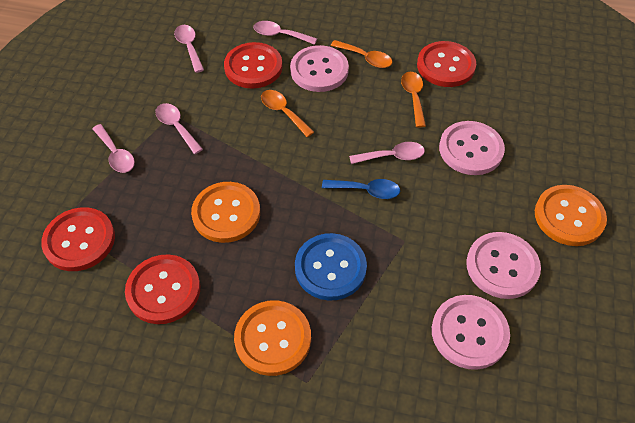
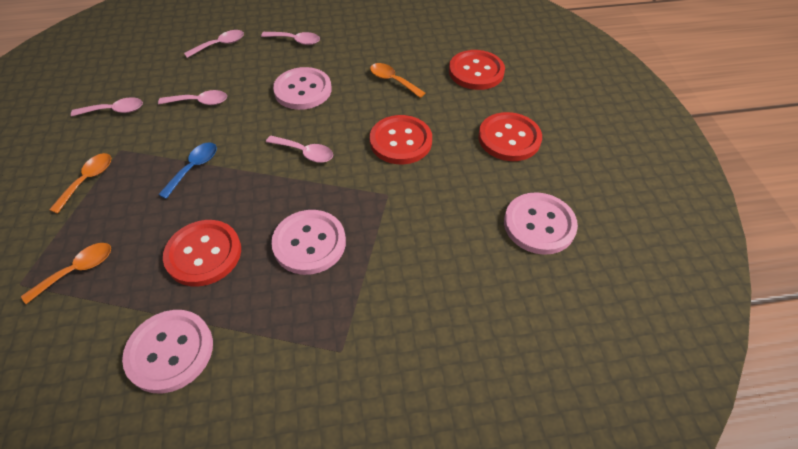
blue button: [295,233,367,301] = 1 -> none = 0
orange button: [191,182,260,243] [234,300,311,376] [535,185,607,246] = 3 -> none = 0

